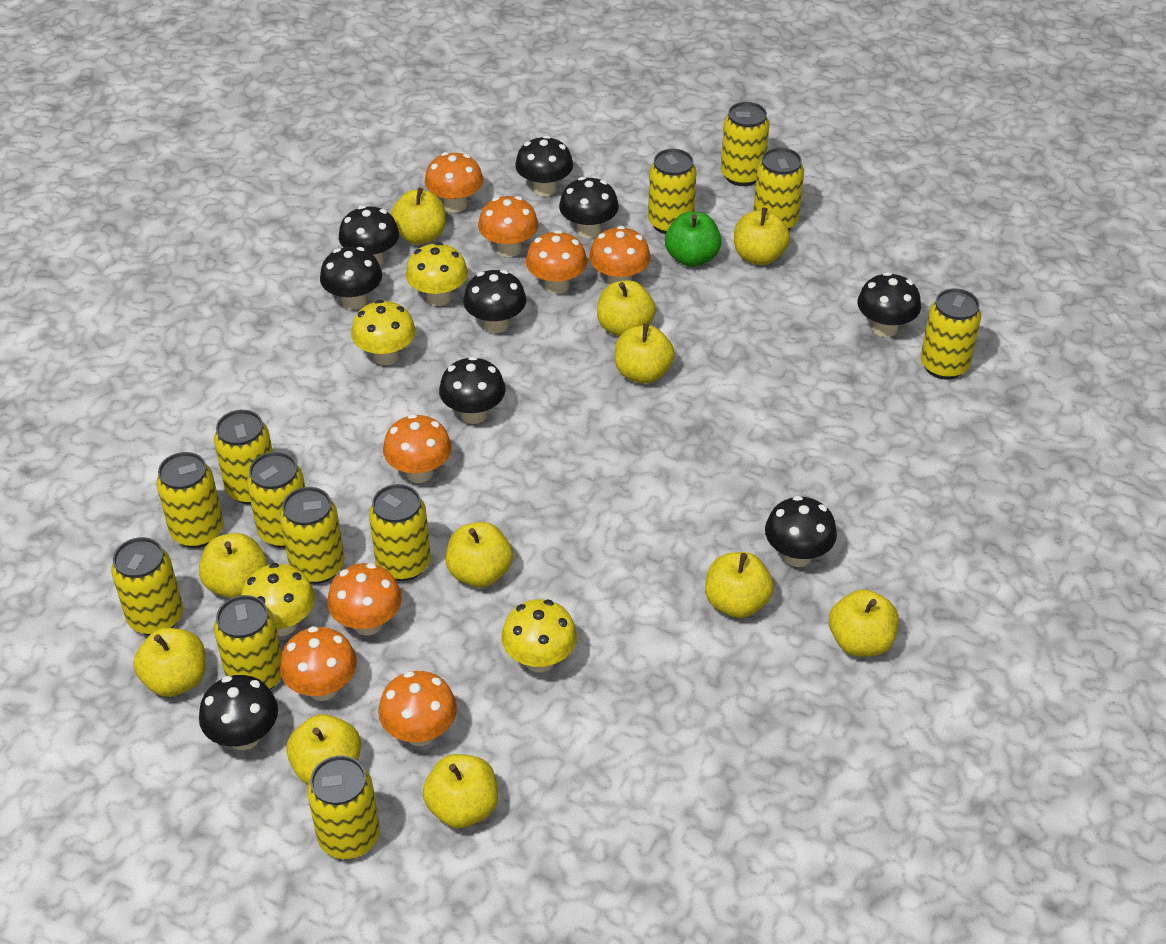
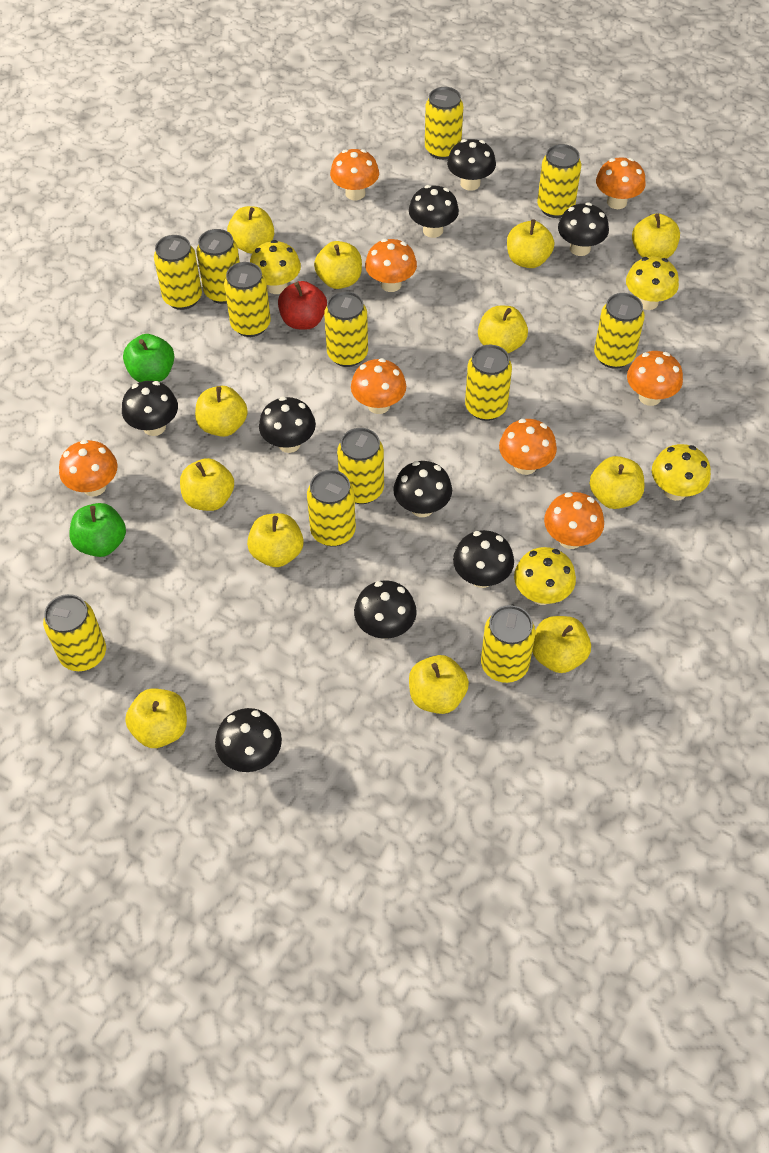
green apple: [665,212,721,267] = 1 -> [69,503,126,557] [123,334,174,382] = 2
red apple: none = 0 -> [278,281,327,330] = 1
yellow apple: [133,628,206,697] [199,533,268,598] [286,714,361,785] [391,188,446,244] [423,754,498,828] [446,522,513,587] [597,280,656,336] [615,323,675,384] [705,552,774,618] [734,208,790,265] [829,589,899,657] = 11 -> [125,688,187,748] [180,458,234,511] [195,386,248,437] [227,206,274,253] [247,513,304,567] [314,241,362,289] [409,655,469,714] [478,306,528,353] [507,219,554,268] [532,616,591,673] [590,456,644,509] [632,213,680,259] = 12

